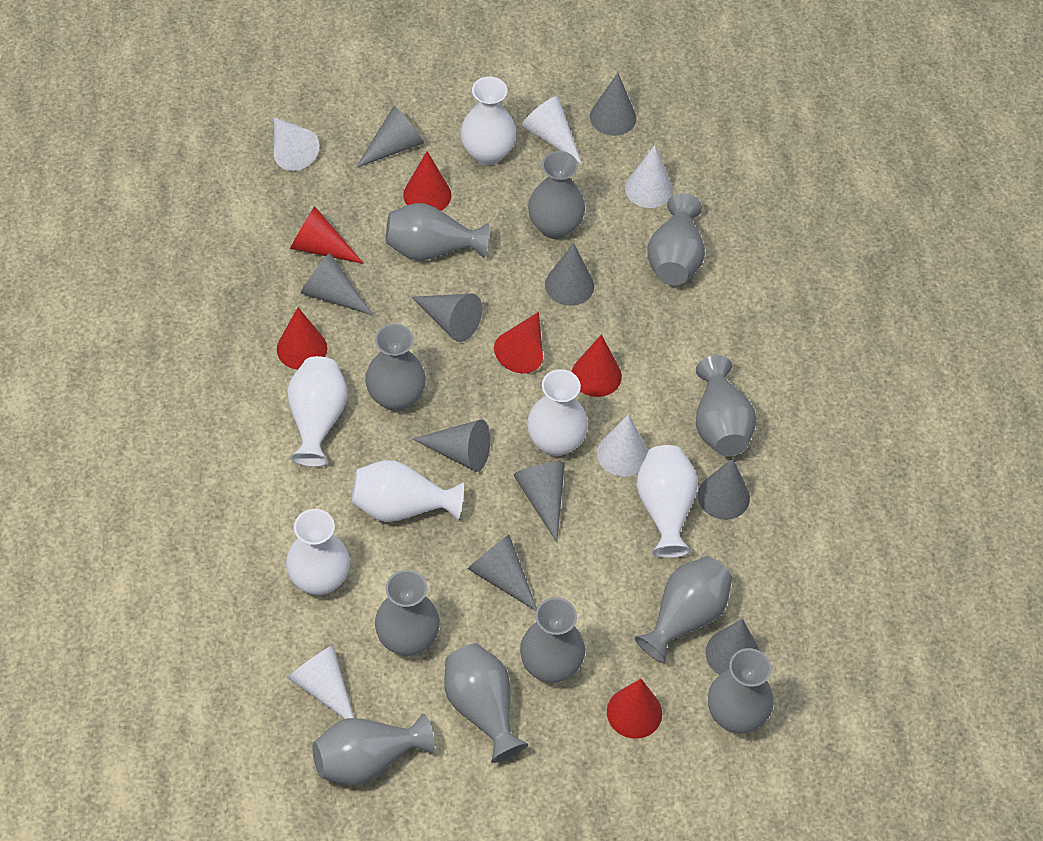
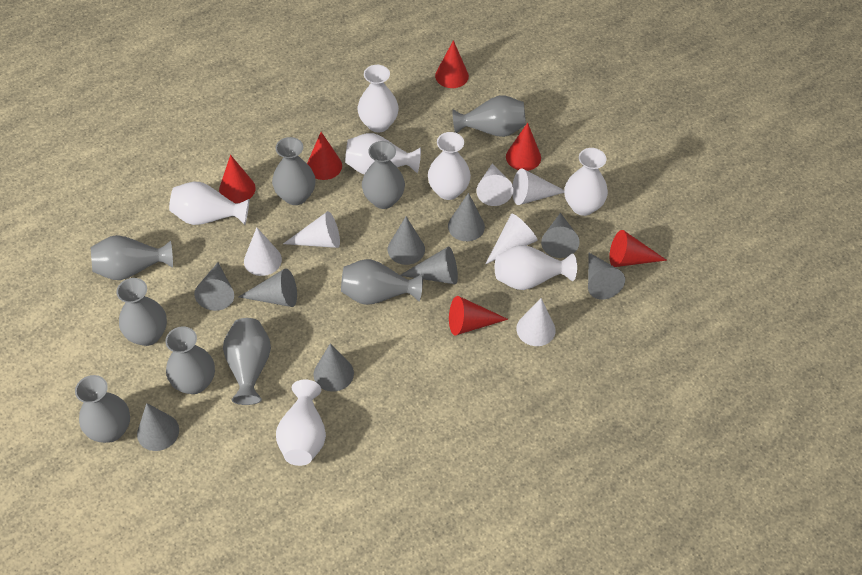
grey cone: [300,253,374,316] [356,106,424,168] [412,294,482,342] [412,420,490,472] [468,535,537,611] [513,462,565,543] [545,243,594,306] [590,73,636,136] [698,458,750,520] [705,619,759,675] = 10 -> [137,403,179,451] [194,263,234,311] [238,268,297,307] [314,343,354,392] [388,217,425,265] [401,247,458,284] [448,193,485,241] [541,213,580,258] [588,253,625,299] = 9
grey vase: [312,714,435,785] [365,324,426,411] [375,570,440,656] [386,203,489,261] [444,643,528,763] [520,597,585,683] [528,151,585,239] [634,556,732,663] [647,193,705,285] [696,355,756,457] [708,648,774,733] = 11 -> [75,375,130,443] [91,235,173,280] [116,278,167,346] [165,327,215,394] [223,318,271,405] [272,137,316,205] [341,259,423,305] [362,141,405,209] [452,96,526,137] = 9
white cone: [274,117,319,171] [287,645,354,719] [521,96,582,164] [597,414,648,476] [625,145,673,208] = 5 -> [244,228,282,276] [283,211,340,248] [477,163,513,206] [485,214,538,265] [512,168,565,205] [516,298,556,346] = 6
white vase: [286,509,350,595] [287,356,348,467] [352,460,464,522] [460,77,516,165] [527,369,588,456] [636,445,698,558] = 6 -> [169,182,249,225] [276,380,326,466] [345,133,421,174] [357,65,399,132] [428,132,471,200] [495,245,577,290] [565,148,608,216] = 7

